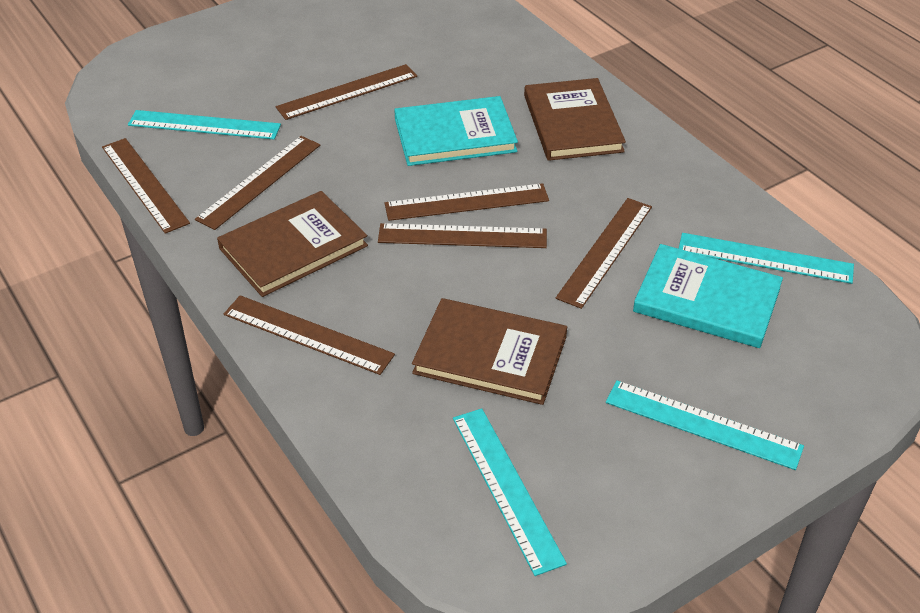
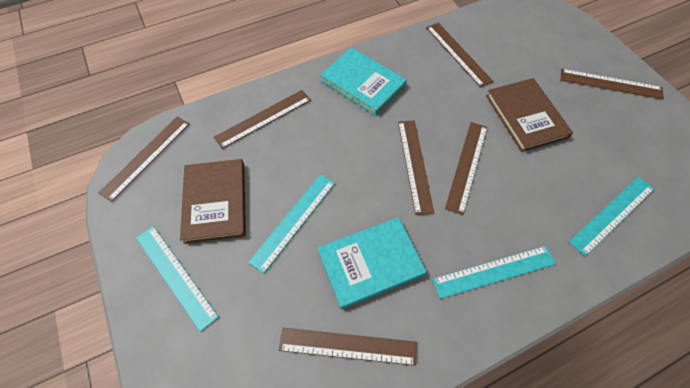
brown book: [217,191,368,297] [412,298,567,405] [524,78,626,161] = 3 -> [180,159,246,244] [486,78,573,152] = 2

